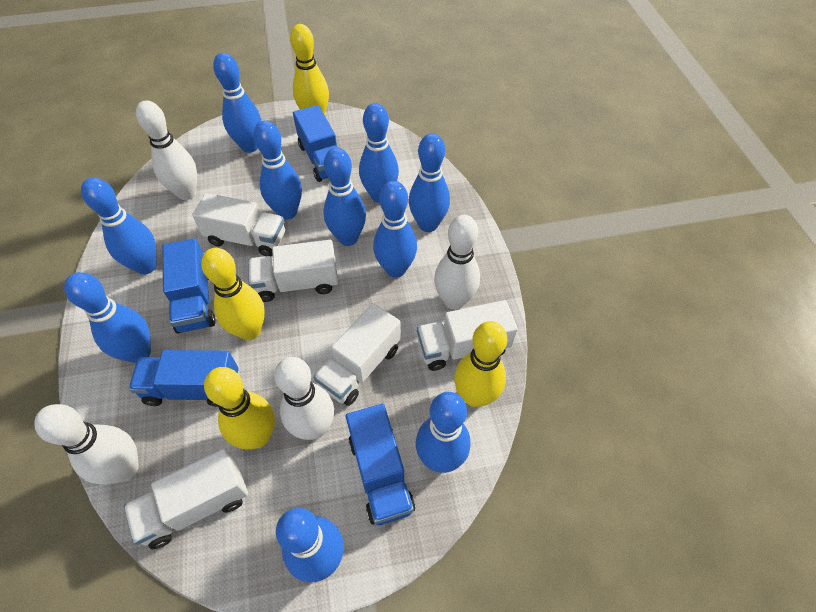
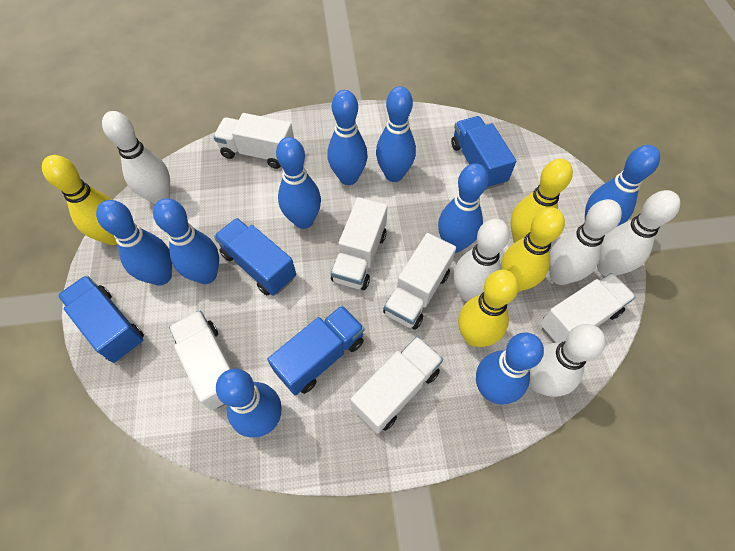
blue bowling pin: [64,272,151,363] [81,177,157,274] [213,53,261,153] [253,120,302,220] [276,508,344,583] [323,148,366,246] [359,103,399,203] [373,181,417,278] [409,133,450,232] [416,392,471,473] = 10 -> [96,200,172,286] [153,198,219,284] [216,369,282,437] [276,137,321,229] [327,90,368,185] [376,86,416,182] [438,163,488,253] [476,332,544,405] [585,145,660,226] = 9
white bowling pin: [34,404,139,485] [136,100,197,200] [274,357,334,440] [434,215,480,310] = 4 -> [102,111,170,204] [454,219,510,302] [529,324,606,397] [549,199,622,285] [597,190,680,276] = 5
white truck: [124,448,248,549] [192,193,285,257] [248,240,338,302] [313,303,401,406] [417,300,518,371] = 5 -> [169,311,233,411] [213,113,294,169] [331,197,388,290] [351,336,443,434] [383,233,456,330] [540,273,636,343] = 6

